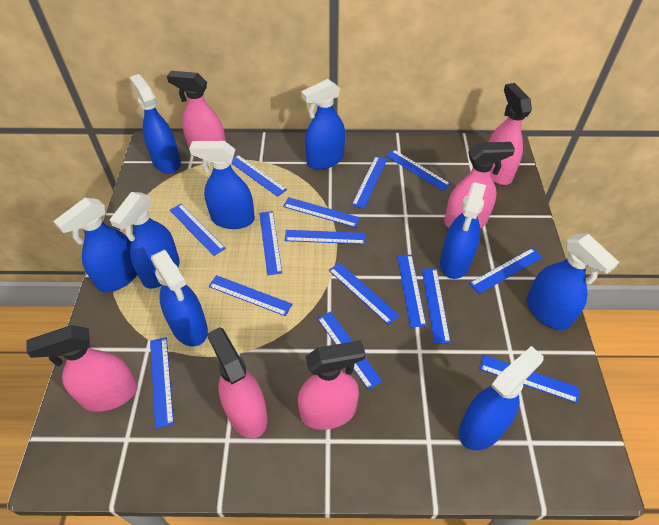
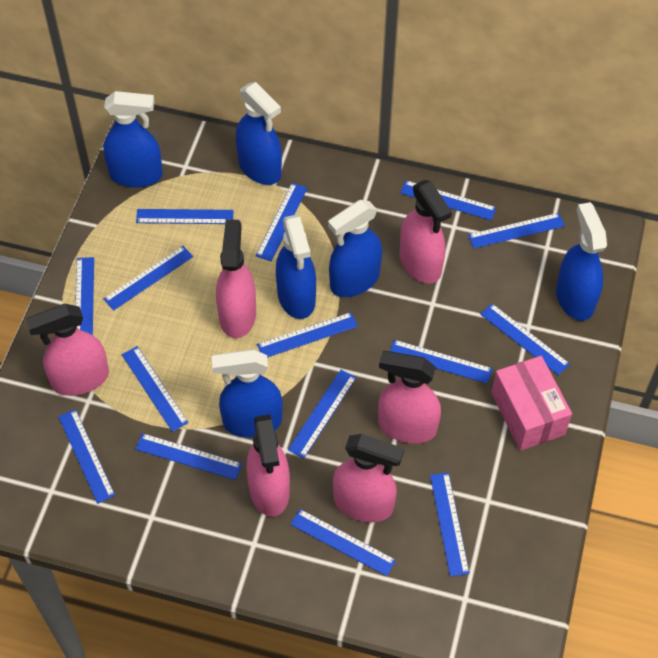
blue spray bottle: [53,198,137,292] [110,192,180,289] [130,74,181,174] [151,250,208,347] [189,141,255,229] [301,79,345,170] [440,182,486,279] [459,346,544,450] [526,234,619,331] = 9 -> [103,91,163,188] [212,349,283,438] [236,82,282,185] [276,214,316,319] [328,200,382,297] [556,202,607,321] = 6
pink box: none = 0 -> [491,356,572,451] = 1

